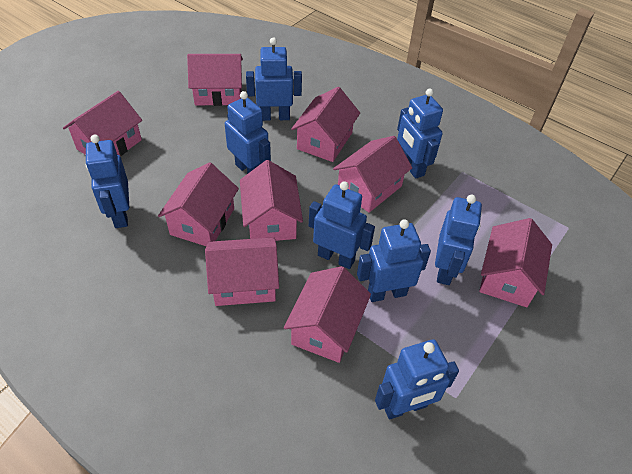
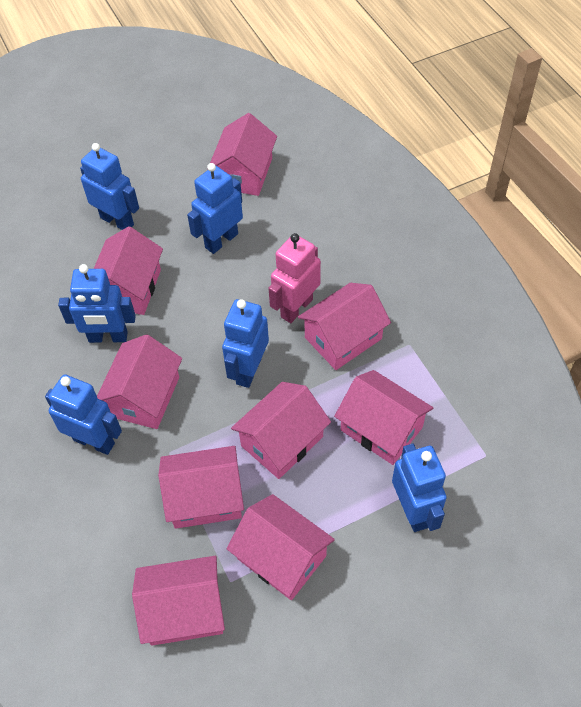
blue robot: [86,135,129,228] [225,91,271,174] [246,37,302,121] [309,181,375,269] [357,219,431,302] [375,339,459,419] [397,88,443,179] [435,195,482,285] = 8 -> [45,374,122,455] [58,264,136,343] [80,143,139,230] [187,163,243,254] [222,299,269,388] [392,444,447,532] = 6
pink robot: none = 0 -> [269,233,321,323] = 1

